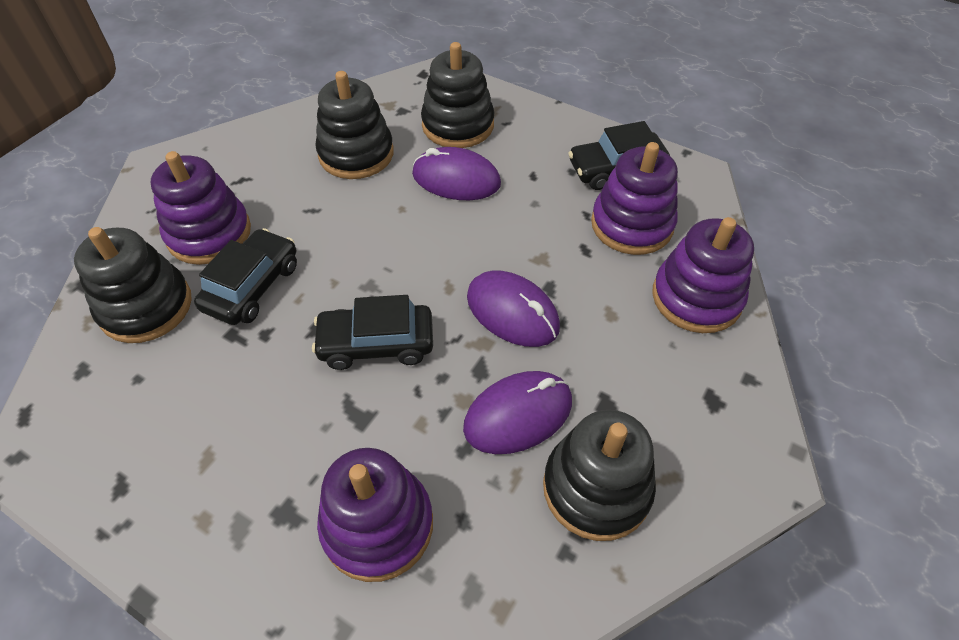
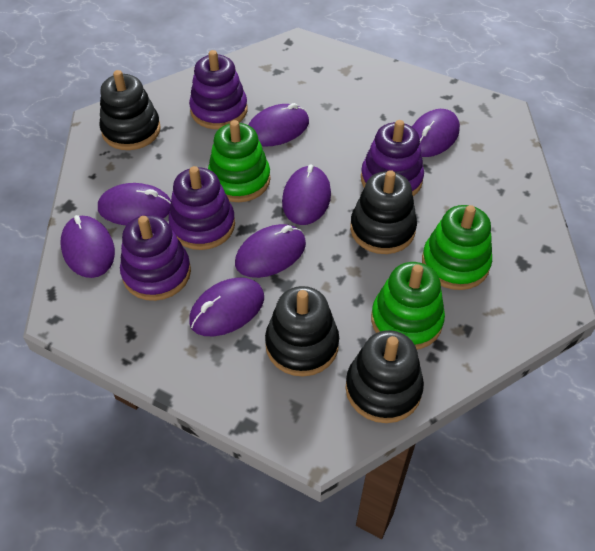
black car: [194,228,297,325] [312,295,433,370] [568,121,670,190] = 3 -> none = 0
green stacking toy: none = 0 -> [208,120,270,202] [371,262,445,350] [422,205,492,290] = 3
purple mouse: [412,147,501,200] [463,371,572,454] [467,270,560,347] = 3 -> [61,215,115,278] [98,183,171,225] [189,277,264,336] [235,224,306,278] [248,103,309,147] [282,164,331,225] [412,109,460,157] = 7

